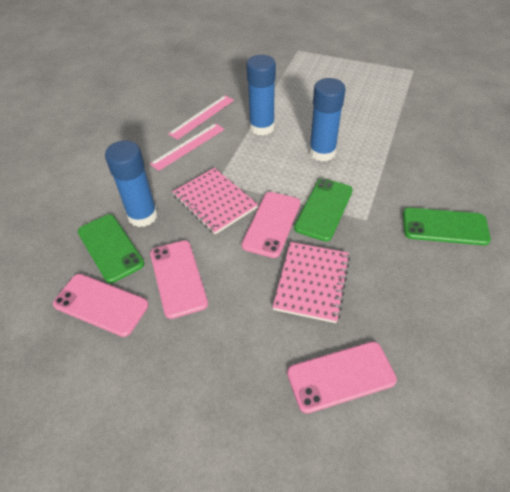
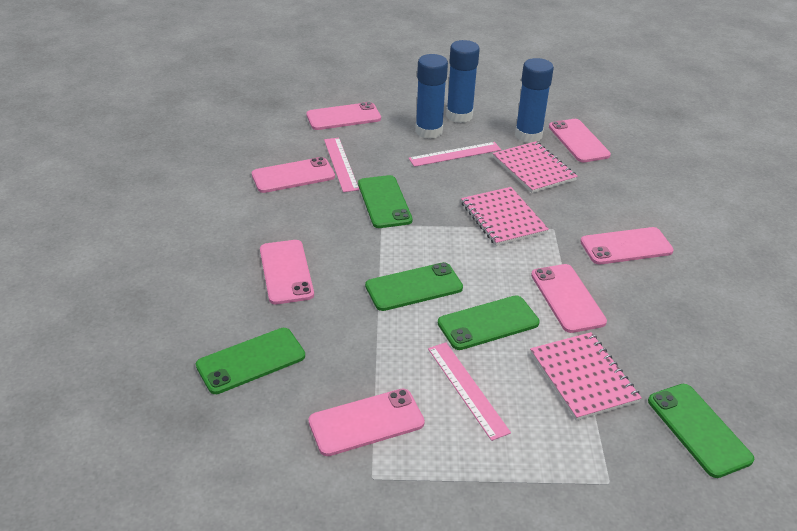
green phone: [78,214,144,283] [294,178,353,241] [403,208,491,245] = 3 -> [196,328,305,394] [358,175,412,228] [365,262,463,311] [438,295,540,350] [648,384,754,478] = 5
pink notebook: [172,168,258,235] [272,242,350,323] = 2 -> [461,187,549,246] [493,141,578,193] [530,332,642,421] = 3
pink phone: [53,274,148,337] [150,240,208,319] [242,192,300,258] [287,341,397,414] = 4 -> [252,157,335,193] [260,240,314,304] [306,102,381,130] [308,389,425,456] [531,264,607,333] [549,119,611,162] [580,227,674,264] = 7
pink ruler: [150,123,225,171] [168,95,234,140] = 2 -> [324,138,359,192] [409,142,501,167] [428,343,511,441] = 3

